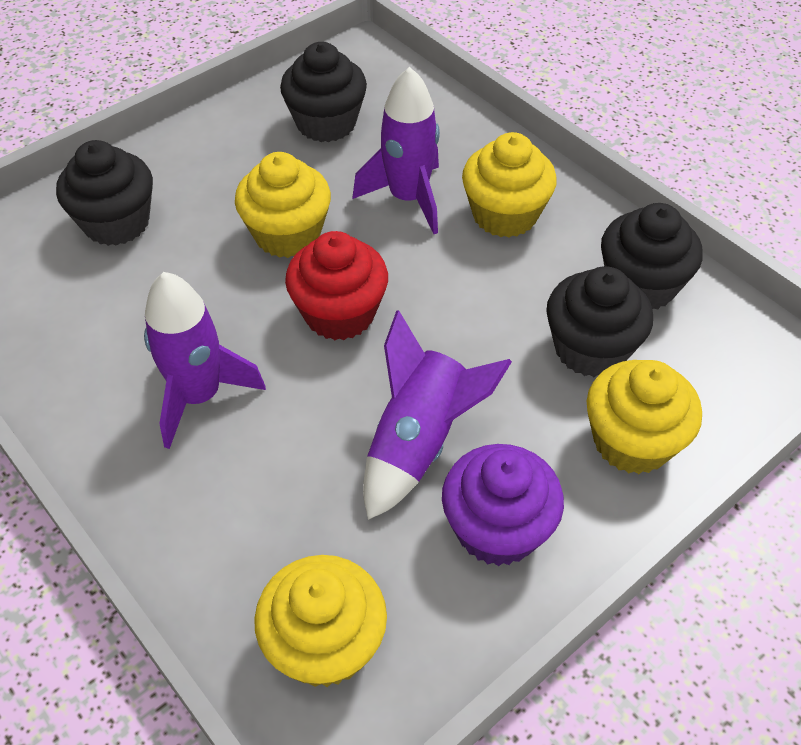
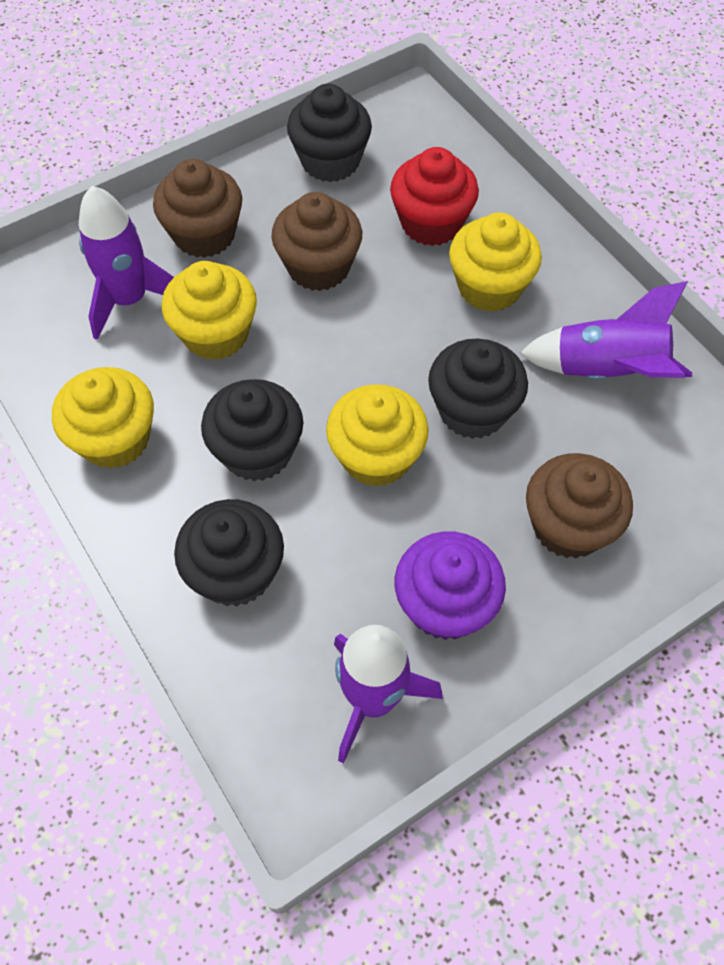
brown cupcake: none = 0 -> [153,159,242,258] [271,192,362,291] [526,453,633,559] = 3

